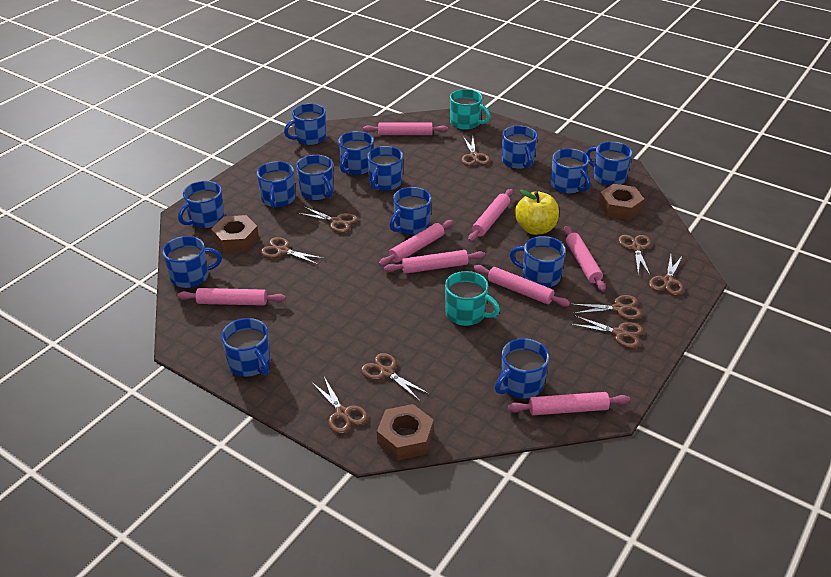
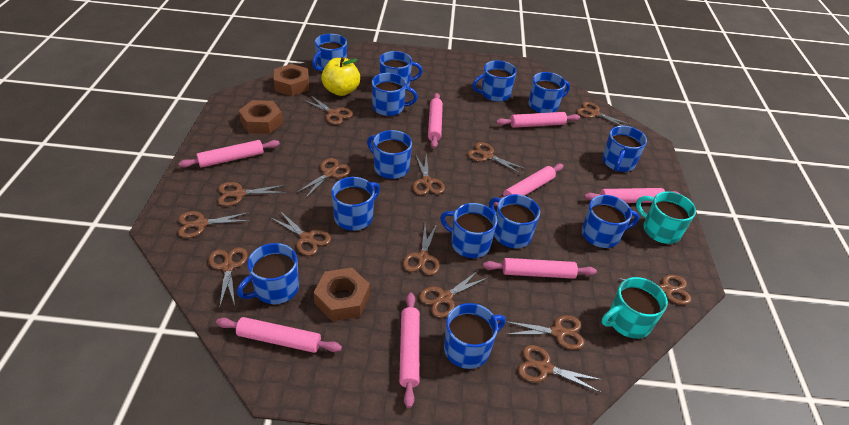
blue mug: [162,236,222,288] [178,181,225,228] [221,318,271,377] [257,161,295,208] [284,103,326,145] [296,155,334,200] [338,131,374,175] [367,146,403,191] [389,187,431,235] [495,338,549,399] [502,126,538,169] [510,236,566,288] [551,148,590,194] [586,142,632,186] = 14 -> [237,243,299,304] [312,34,347,72] [331,177,380,231] [367,130,412,179] [372,73,418,116] [379,51,423,87] [440,203,497,258] [444,303,506,369] [472,60,517,102] [489,194,540,248] [529,72,570,113] [582,195,639,248] [602,126,647,172] = 13
brown scissors: [260,237,324,264] [298,206,358,233] [312,377,368,434] [361,353,429,401] [461,137,490,166] [570,315,644,348] [571,295,642,320] [618,235,651,275] [649,255,684,296] = 9 -> [178,211,251,238] [208,247,248,306] [218,182,286,206] [271,210,331,256] [296,158,351,199] [303,95,353,125] [403,224,440,275] [412,154,445,195] [419,270,488,318] [467,142,526,174] [506,315,584,350] [518,345,602,393] [577,102,632,126] [616,275,692,305] = 14

